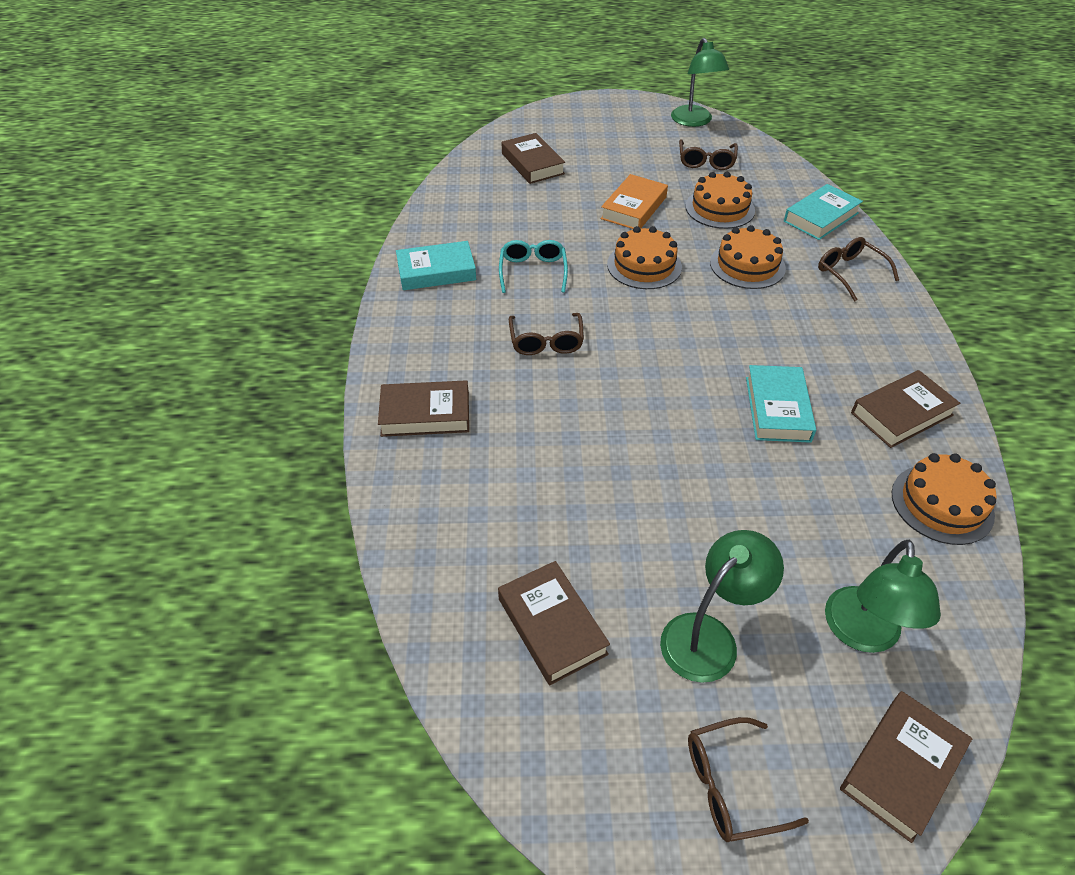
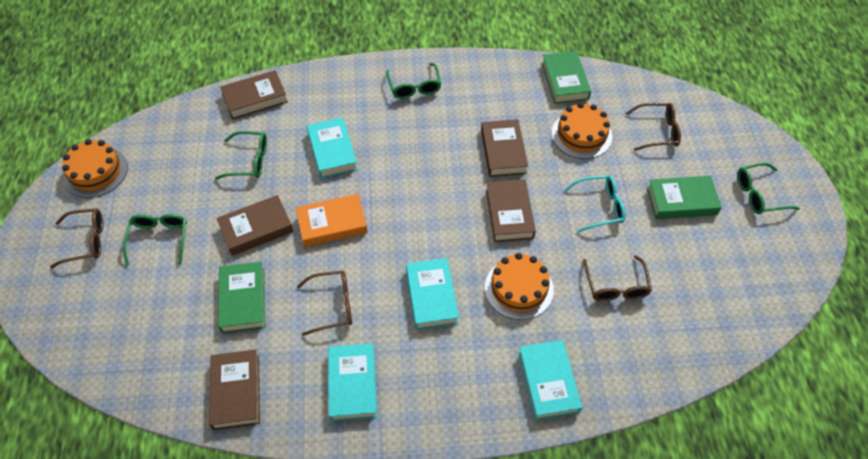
green book: none = 0 -> [218,262,265,334] [542,51,591,104] [647,176,722,219] = 3
green glasses: none = 0 -> [123,214,187,266] [215,131,267,180] [386,63,442,99] [737,163,800,214] = 4
green lamp: [660,530,784,683] [671,38,729,127] [825,540,941,653] = 3 -> none = 0
orange cake: [607,226,682,289] [685,172,755,229] [710,225,786,289] [892,453,997,545] = 4 -> [62,139,128,198] [485,253,554,320] [552,102,612,159] = 3
turquoise book: [396,241,476,290] [746,365,816,443] [784,184,863,240] = 3 -> [307,117,358,179] [328,343,377,422] [406,258,459,330] [518,340,582,421] = 4

